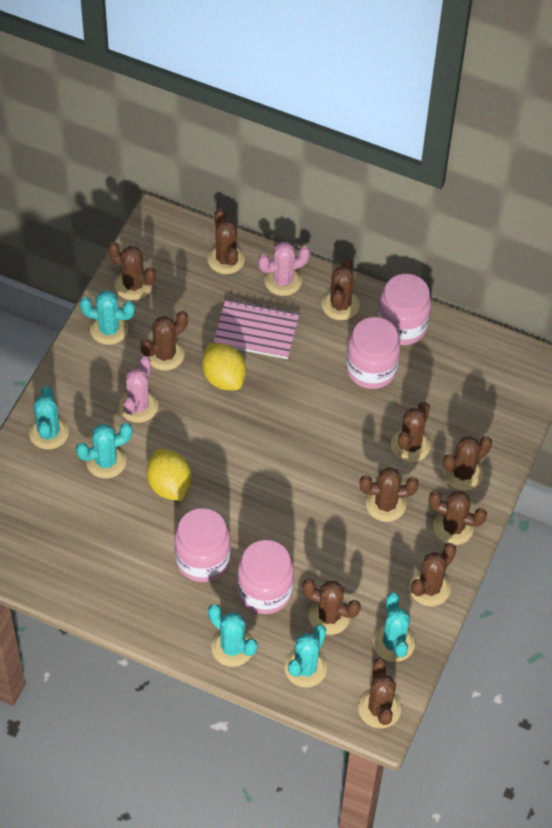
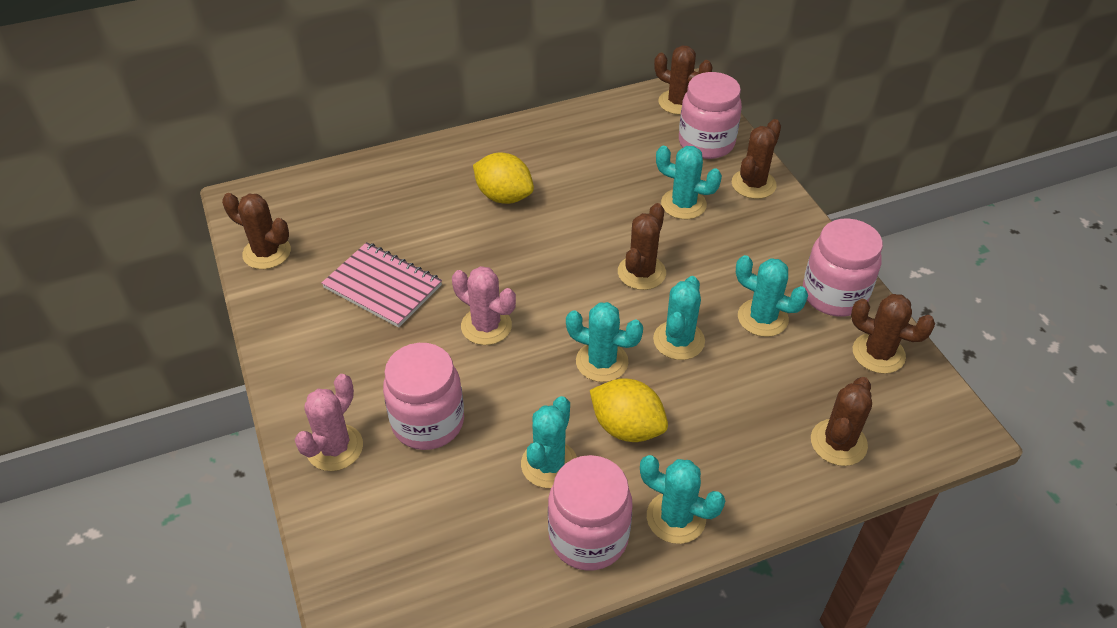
brown cactus: [108,242,156,300] [140,311,188,371] [207,209,245,274] [302,579,361,635] [322,259,360,320] [358,658,401,728] [359,467,419,522] [391,402,430,462] [409,543,456,606] [429,491,487,545] [443,436,492,491] = 11 -> [222,193,291,269] [618,203,666,290] [654,46,713,115] [732,119,781,199] [811,377,872,466] [851,294,935,374] = 6

